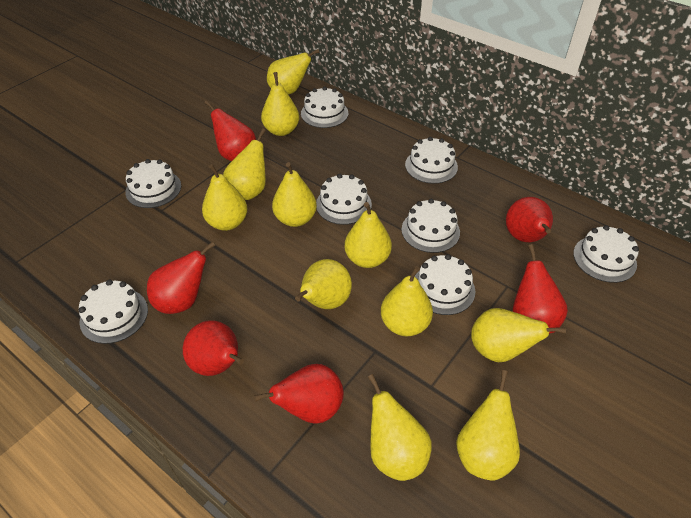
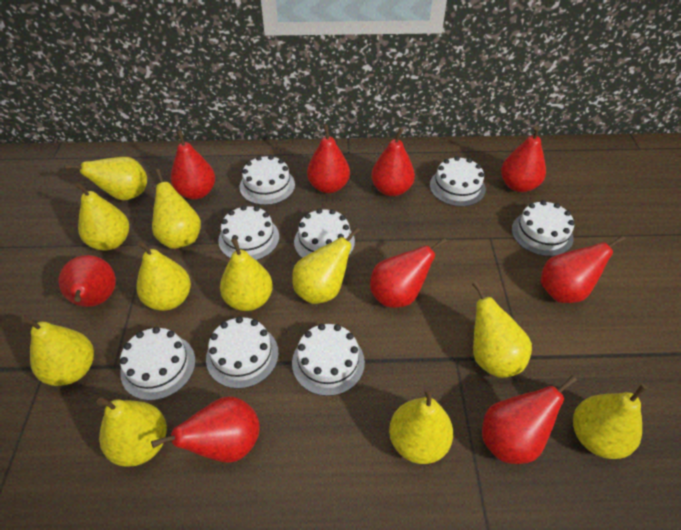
red pear: [147,242,215,314] [183,320,244,376] [204,100,256,161] [253,364,344,423] [506,197,553,242] [513,244,568,334] = 6 -> [59,255,116,307] [151,396,260,463] [170,130,215,199] [307,124,350,193] [370,238,447,308] [371,128,415,196] [482,375,577,464] [501,126,546,192] [541,235,626,303] = 9

